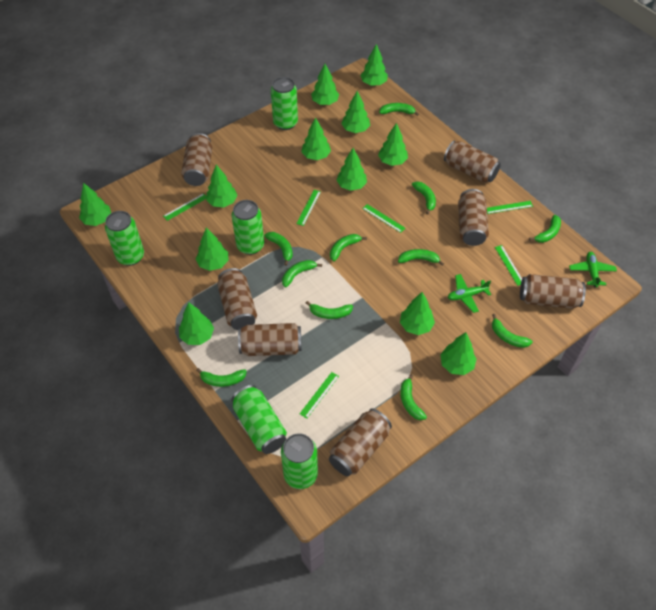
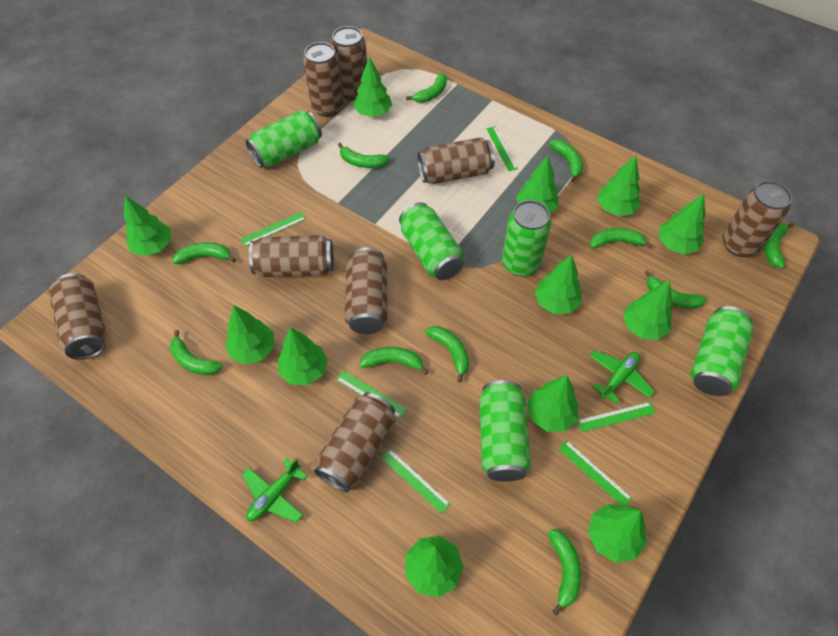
brown can: [181,133,212,186] [217,268,257,330] [238,323,302,356] [329,408,392,476] [444,141,501,183] [458,189,489,246] [520,274,586,309] = 7 -> [48,273,107,360] [249,235,334,277] [303,42,344,117] [314,392,395,492] [331,26,367,101] [345,247,388,334] [417,137,495,184] [723,181,792,257] = 8

